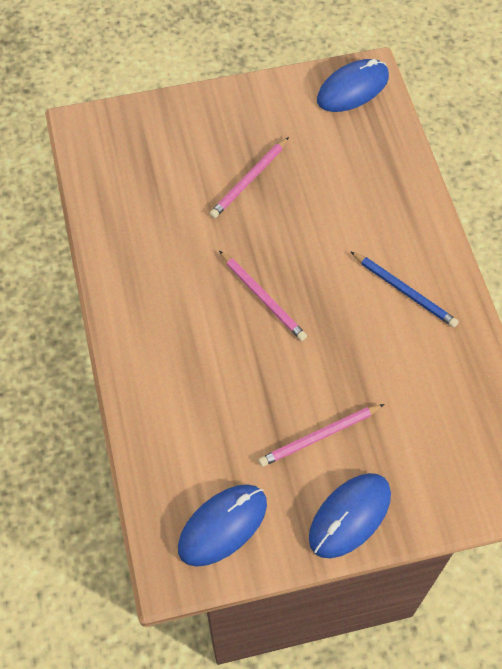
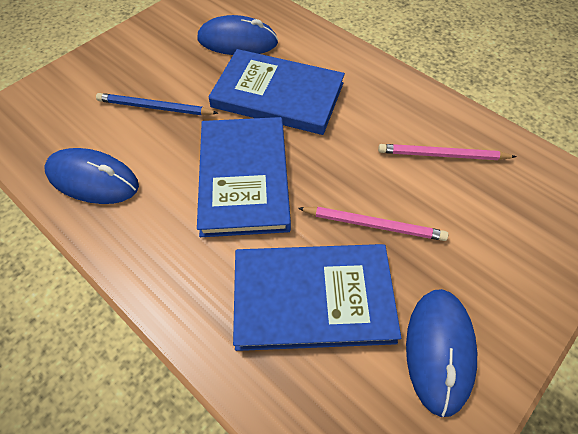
blue book: none = 0 -> [197,117,291,237] [209,49,345,135] [233,244,401,351] = 3
pink pencil: [210,137,289,218] [219,251,307,341] [258,404,385,467] = 3 -> [298,207,448,241] [378,144,516,160] = 2

